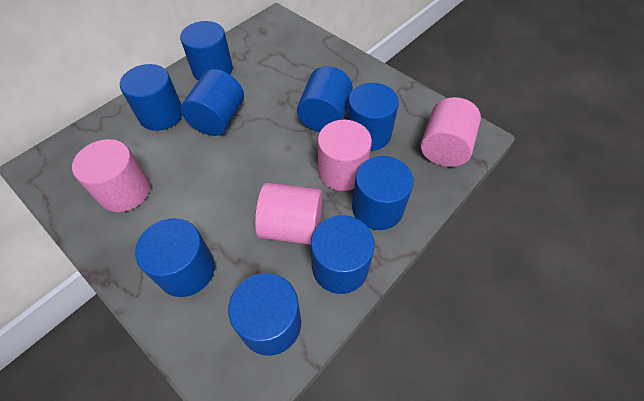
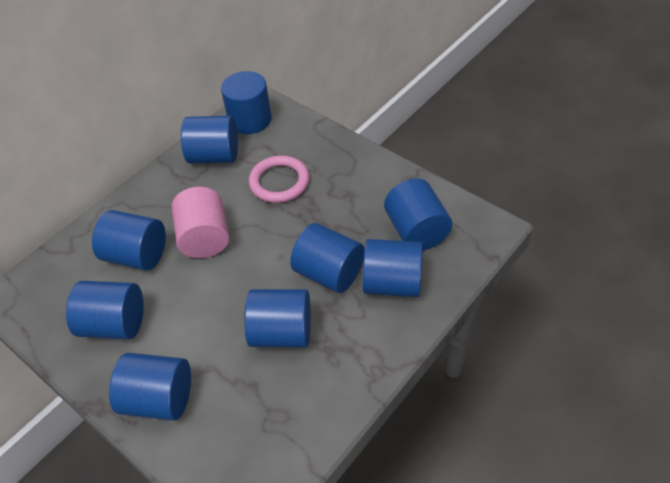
pink cylinder: [72,139,150,212] [255,183,322,245] [318,120,372,191] [421,97,481,167] = 4 -> [172,187,229,258] = 1
pink ring: none = 0 -> [249,155,310,203] = 1

